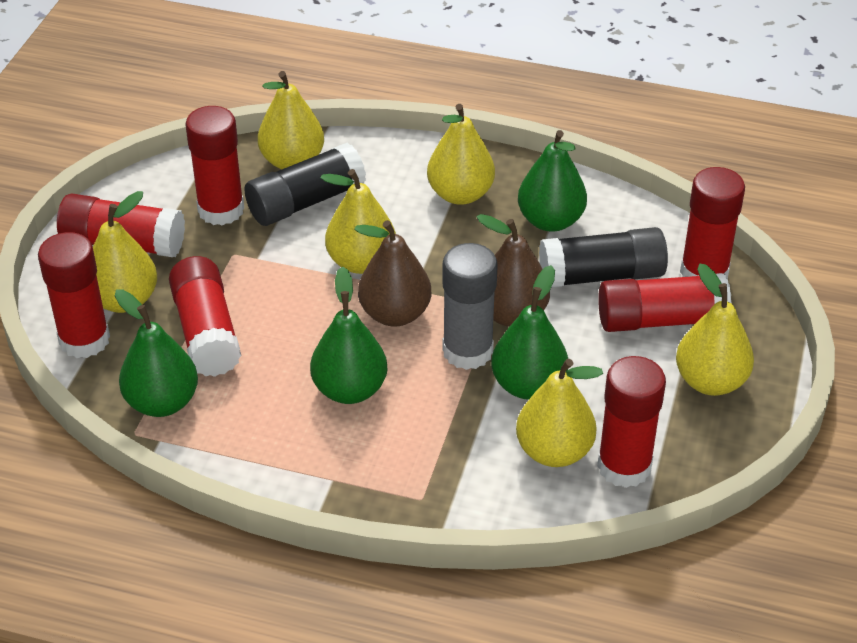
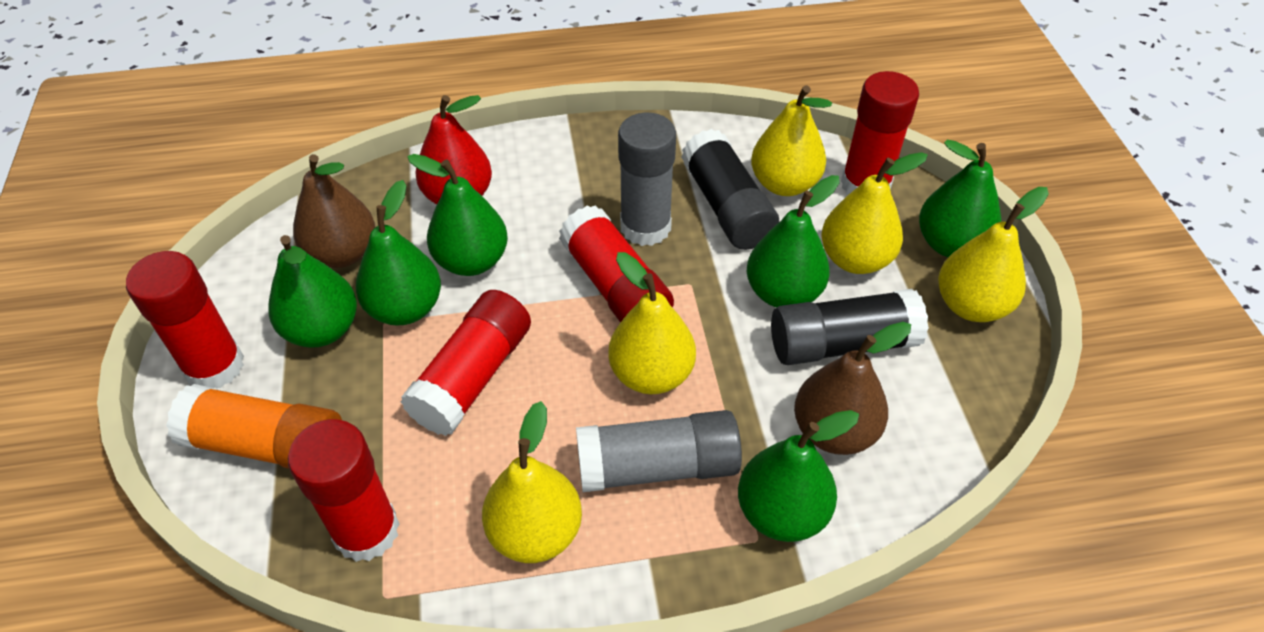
green pear: [115,289,198,417] [310,267,388,404] [491,265,568,400] [518,130,587,232] = 4 -> [268,235,357,348] [356,180,441,326] [408,154,508,276] [738,410,859,542] [746,175,840,308] [919,140,1001,257] = 6
grey glue stick: [442,243,498,370] = 1 -> [576,410,742,492] [618,113,676,246] = 2
orange glue stick: none = 0 -> [166,384,342,469] = 1
red glue stick: [38,232,110,358] [57,193,185,257] [169,256,242,377] [186,106,244,225] [597,356,666,488] [598,273,732,332] [680,167,745,278] = 7 -> [126,251,244,388] [288,419,399,562] [400,290,531,436] [559,205,674,323] [841,71,919,195] = 5
red pear: none = 0 -> [415,95,492,205] = 1
yellow pear: [93,191,157,313] [258,71,324,169] [321,169,396,274] [427,104,495,205] [516,359,603,467] [676,264,754,396] = 6 -> [482,401,582,563] [608,252,696,394] [751,85,832,196] [821,152,928,274] [938,187,1049,322] = 5

